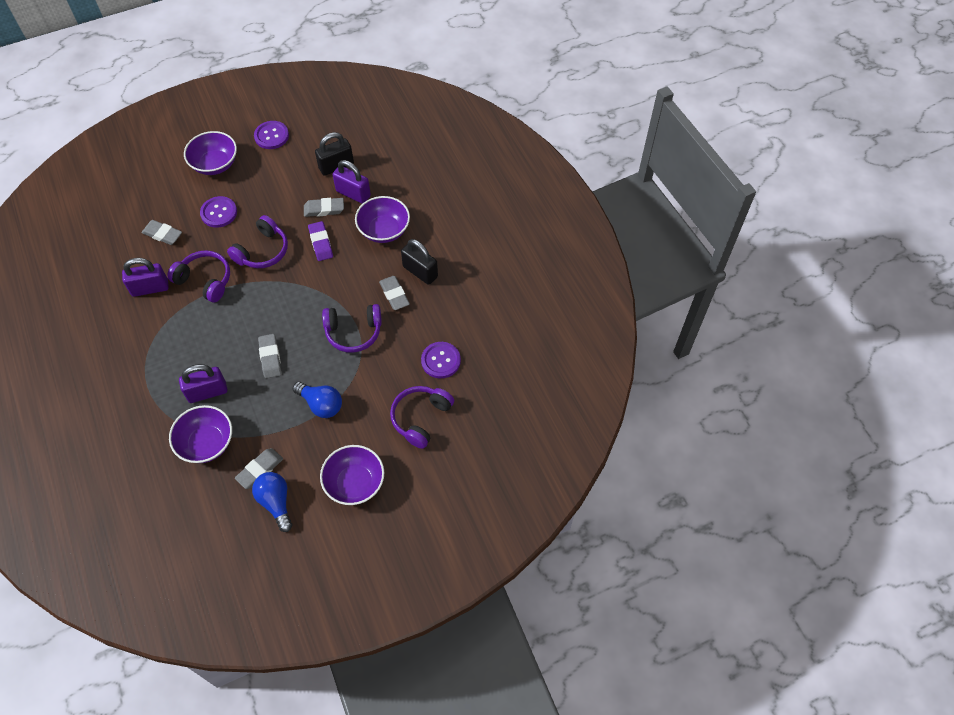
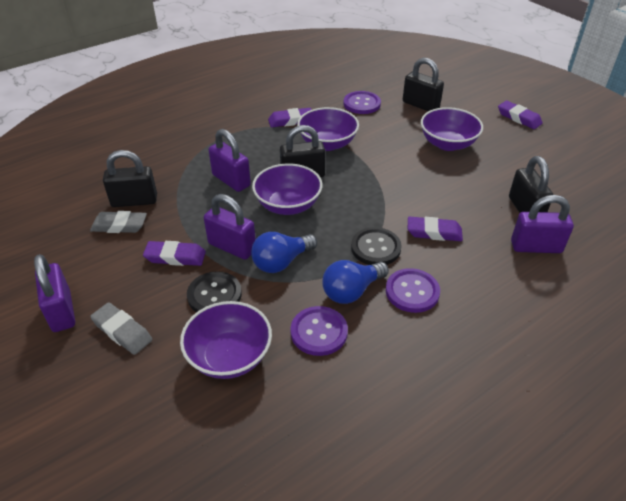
black button: none = 0 -> [187,271,242,312] [351,227,402,265] = 2
black padlock: [315,132,354,176] [401,239,438,285] = 2 -> [103,150,157,207] [280,125,325,178] [403,58,444,111] [509,156,553,213] = 4
grey eraser: [141,220,182,245] [235,448,283,489] [258,334,282,379] [304,198,344,217] [379,276,410,310] = 5 -> [90,211,147,233] [90,302,153,355] = 2
purple eraser: [308,221,333,261] = 1 -> [143,241,206,266] [268,108,312,127] [408,217,463,241] [498,101,542,129] = 4
purple headphones: [167,250,230,303] [227,215,288,268] [322,304,382,353] [390,386,454,449] = 4 -> none = 0
purple padlock: [122,258,169,297] [179,364,227,403] [333,160,371,204] = 3 -> [34,254,75,332] [204,194,256,260] [209,129,251,192] [511,195,574,253] = 4

